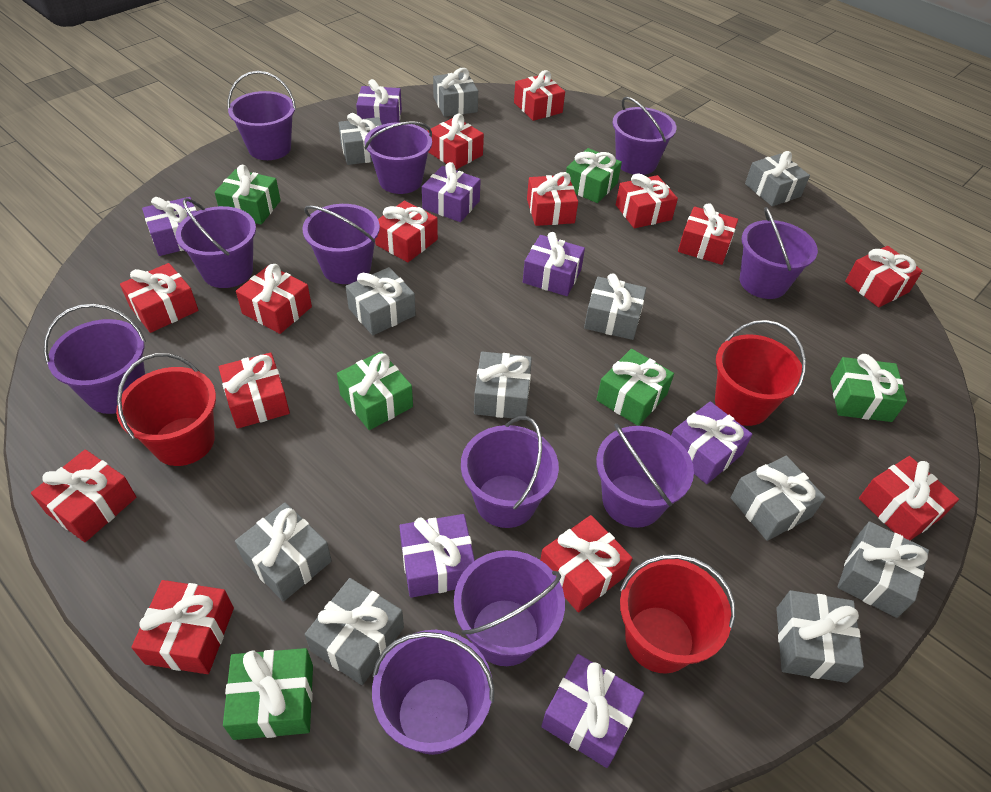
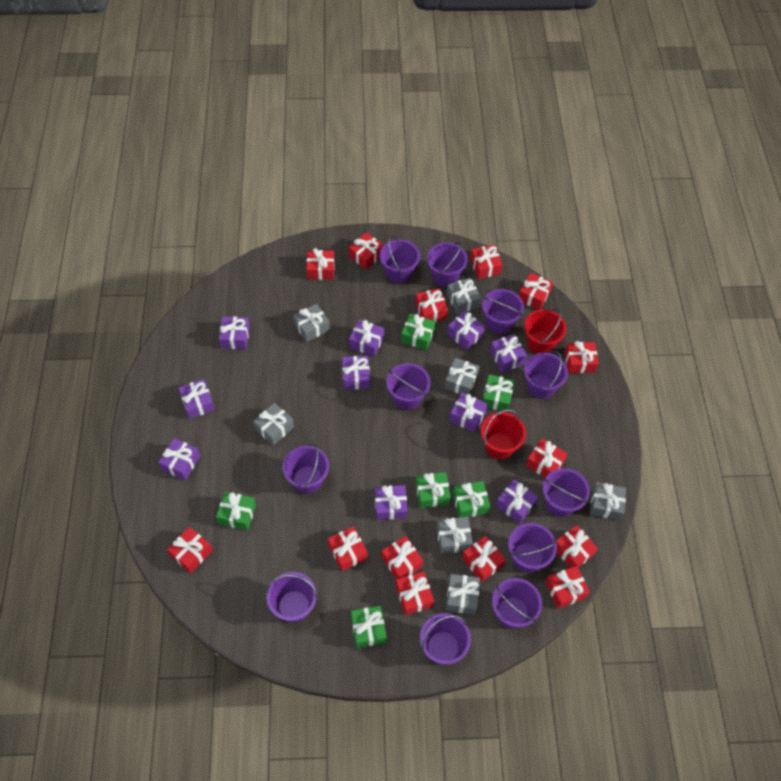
grey gift: [235,503,332,602] [305,578,404,685] [338,113,382,165] [346,267,416,336] [433,68,478,117] [474,351,532,419] [584,273,646,340] [731,456,826,541] [745,151,810,206] [776,590,864,683] [837,521,929,618] = 11 -> [253,403,294,446] [293,304,330,342] [436,517,473,554] [444,358,480,394] [446,574,480,614] [447,278,481,314] [590,482,626,520] = 7
purple gift: [142,197,197,256] [356,79,402,125] [399,514,475,598] [422,162,481,222] [523,232,585,296] [541,654,644,768] [671,401,752,484] = 7 -> [158,438,200,480] [178,379,215,419] [219,316,250,350] [342,356,370,390] [349,319,384,357] [375,485,408,520] [447,311,485,350] [449,393,488,433] [490,334,527,372] [496,479,539,524] = 10
red bucket: [116,353,216,466] [620,554,736,674] [715,320,806,426] = 3 -> [481,409,526,459] [524,309,567,354] = 2

